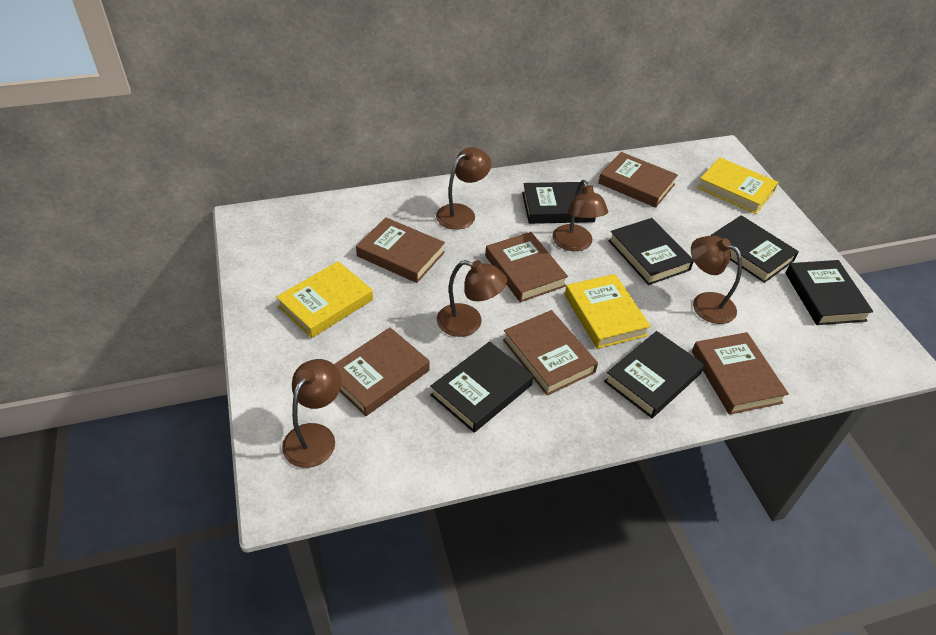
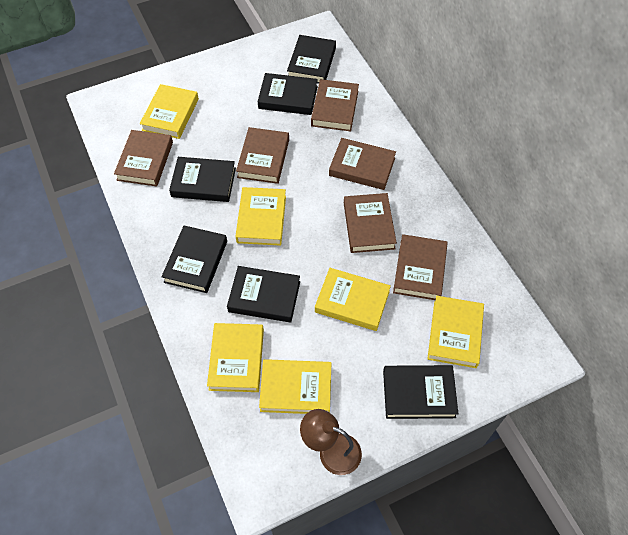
brown lamp: [282,359,342,468] [436,147,491,230] [437,260,507,337] [552,180,608,251] [691,236,742,324] = 5 -> [300,409,362,475] = 1
yellow book: [276,261,373,338] [565,274,651,349] [697,157,778,214] = 3 -> [140,84,199,139] [207,323,264,392] [235,187,286,246] [259,359,331,414] [315,268,391,331] [427,296,484,368] = 6

